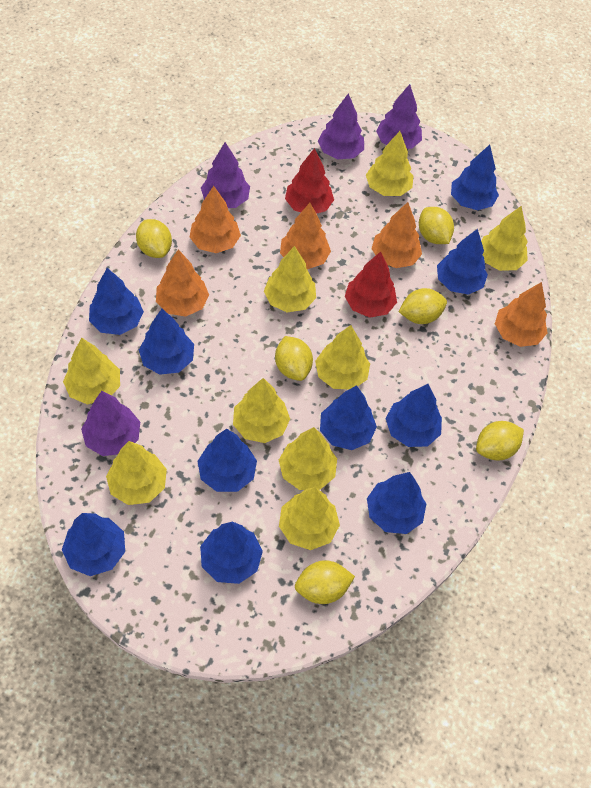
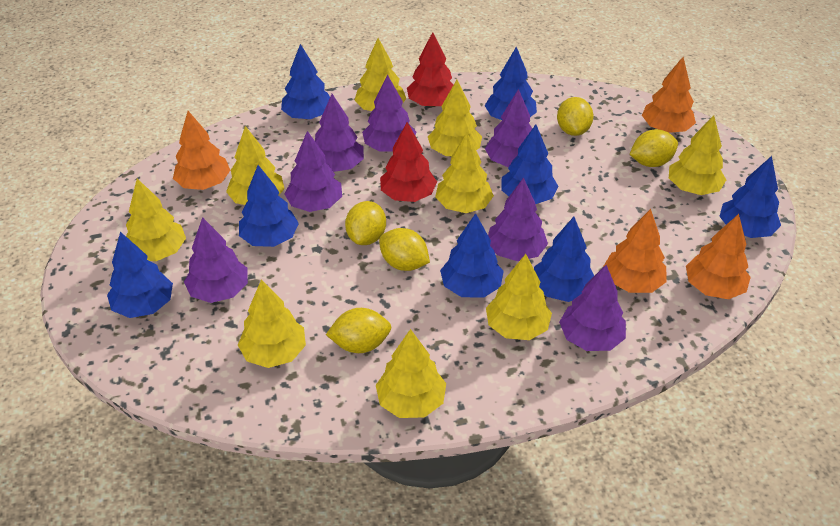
blue tree: [62,513,125,576] [89,268,144,335] [139,309,194,375] [198,429,257,492] [200,521,263,584] [320,385,377,450] [367,472,426,534] [386,384,442,447] [437,229,488,295] [451,145,499,210] = 10 -> [107,232,173,318] [239,165,299,247] [281,44,330,119] [440,213,504,298] [485,46,537,120] [501,124,559,204] [534,217,594,302] [719,156,781,238] = 8
orange tree: [156,249,209,317] [190,186,241,253] [280,203,331,269] [371,202,422,268] [495,282,547,347] = 5 -> [173,111,230,190] [603,209,667,293] [642,57,696,133] [686,214,751,299] = 4
purple tree: [81,391,140,456] [201,142,250,208] [318,93,364,159] [376,84,422,149] = 4 -> [184,217,248,303] [285,131,342,212] [315,94,364,172] [362,74,416,152] [485,89,532,167] [488,177,548,261] [559,265,626,351] = 7
yellow lemon: [136,219,172,258] [275,336,313,381] [295,560,355,604] [399,288,447,324] [419,207,454,244] [476,421,524,460] = 6 -> [326,308,391,353] [345,201,386,245] [379,228,430,271] [557,97,594,136] [630,129,678,167] = 5

